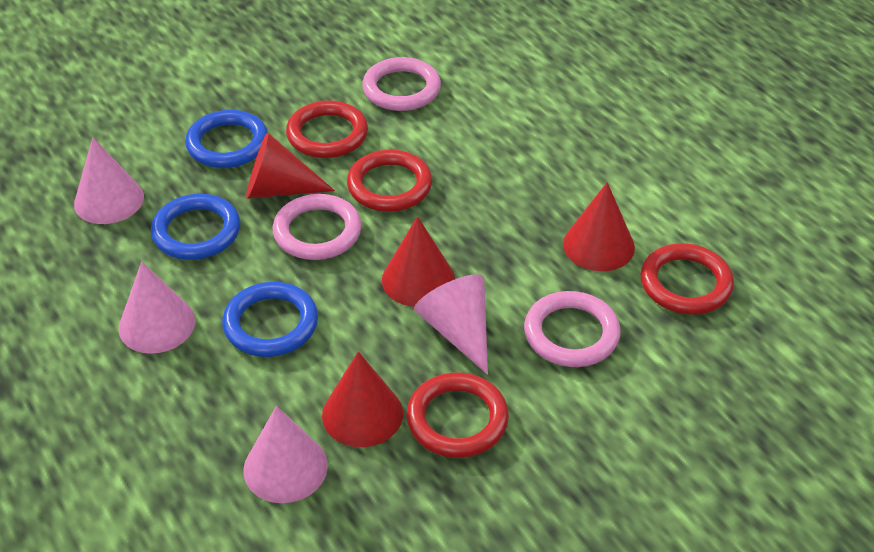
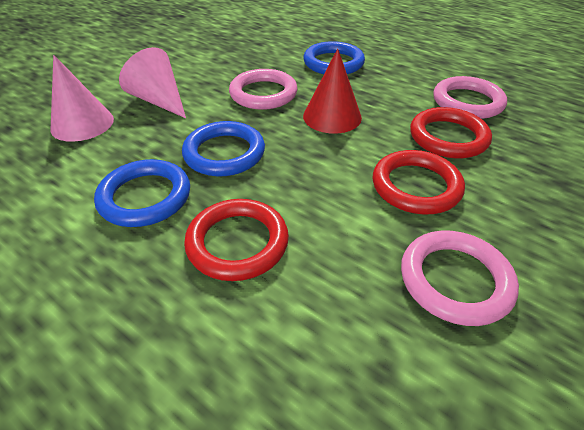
pink cone: [74,137,144,224] [119,261,195,354] [243,406,328,503] [414,274,488,375] = 4 -> [51,55,114,142] [119,47,186,118] = 2
red cone: [246,132,335,199] [322,352,403,447] [382,216,455,307] [563,182,635,271] = 4 -> [303,48,362,134] = 1
red ring: [286,100,368,158] [347,150,432,212] [407,373,509,458] [640,243,734,314] = 4 -> [184,199,289,281] [373,150,465,214] [410,107,492,158] = 3

